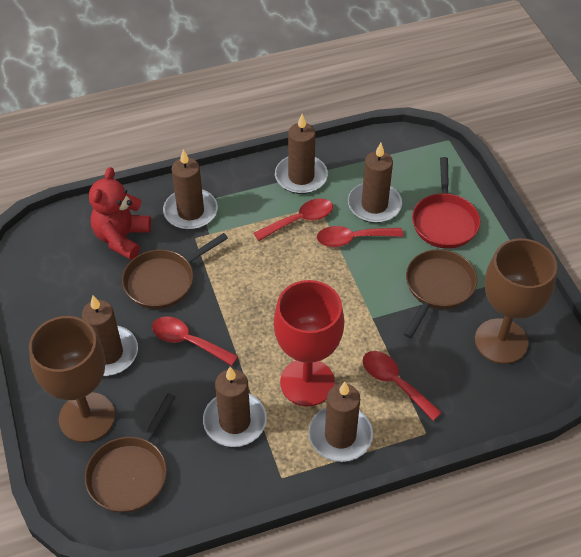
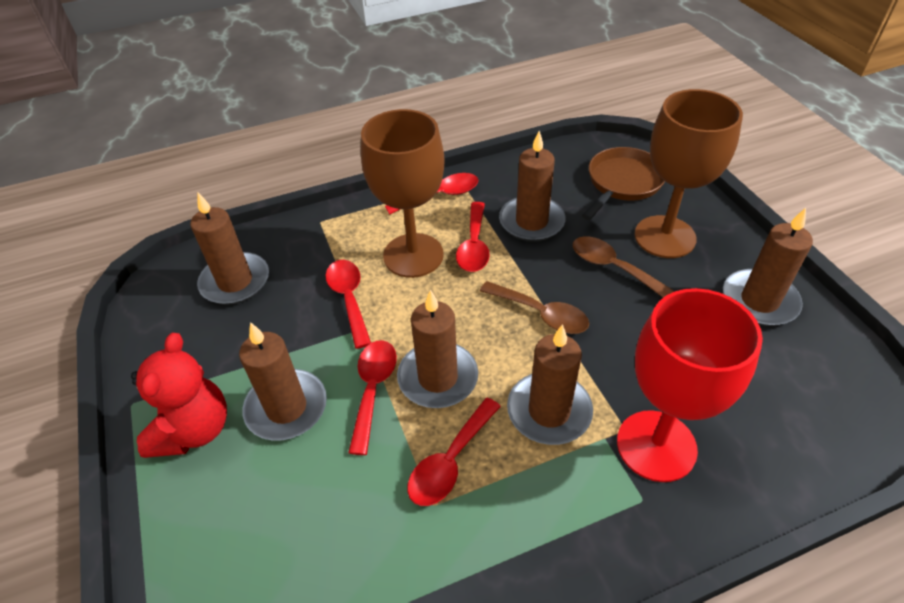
brown pan: [85,393,175,513] [122,233,228,309] [404,249,477,338] = 3 -> [582,147,665,220] = 1
brown spoon: none = 0 -> [480,281,589,334] [573,236,674,298] = 2
red pan: [412,157,480,249] = 1 -> none = 0
red spoon: [152,316,238,366] [254,198,333,241] [317,226,403,247] [363,351,442,421] = 4 -> [326,260,371,349] [348,340,397,455] [385,173,479,214] [407,398,501,506] [456,202,490,272] = 5

